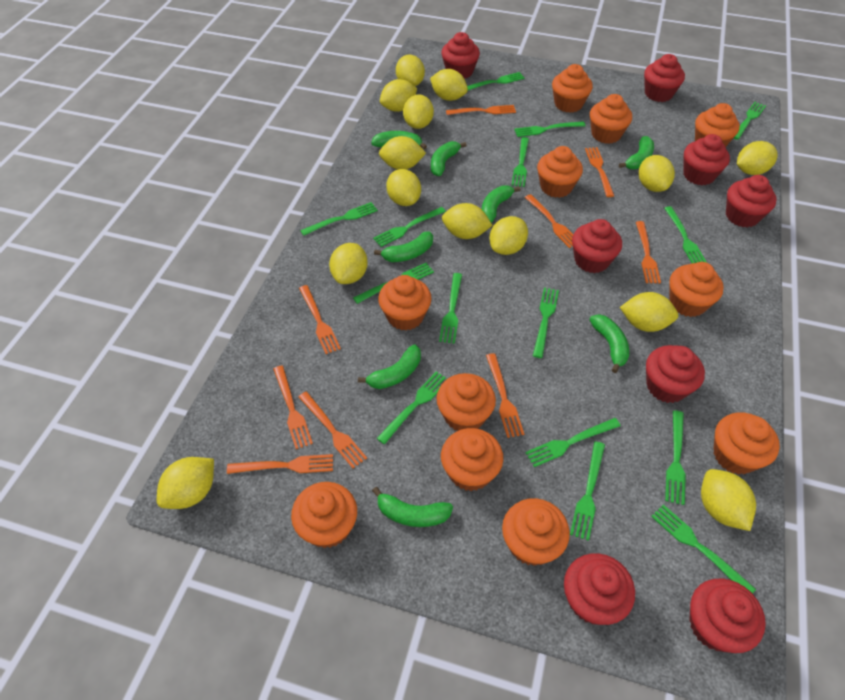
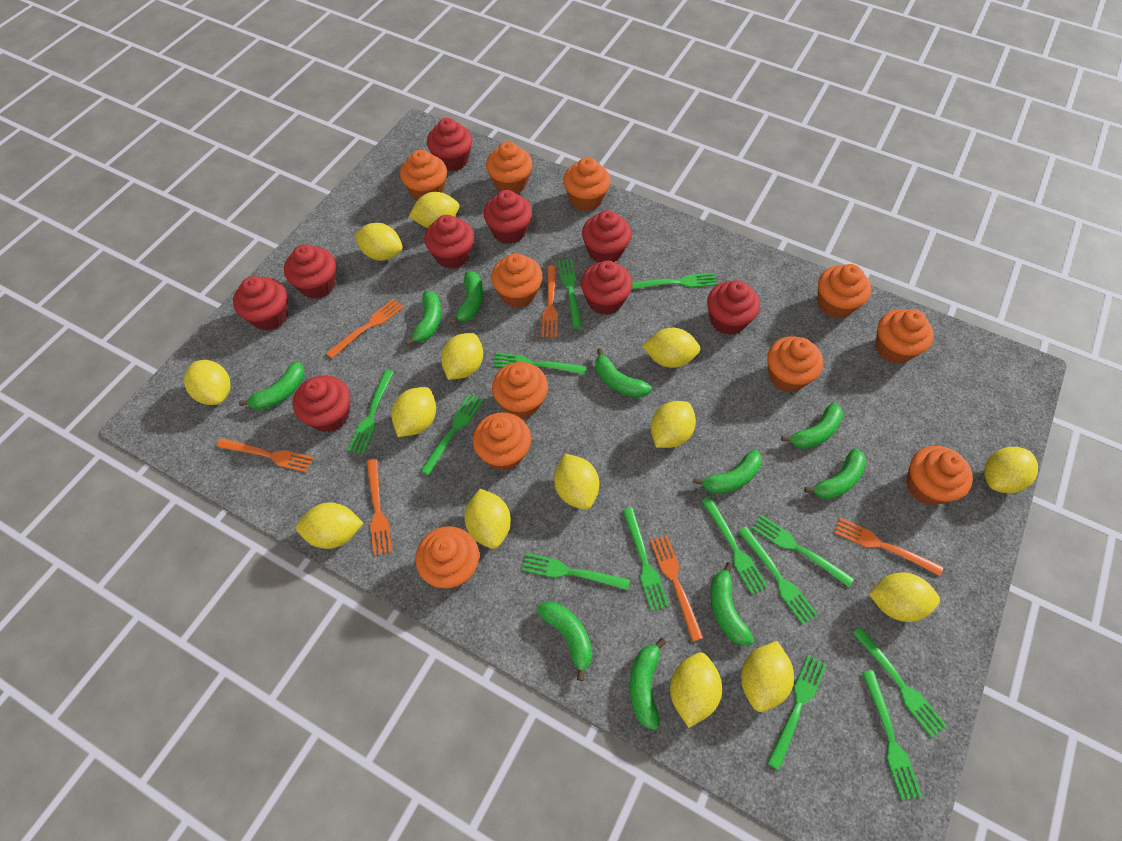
green banana: [358,345,421,389] [371,131,427,149] [372,487,453,527] [374,231,433,262] [431,141,467,176] [482,186,520,223] [589,314,629,373] [619,136,654,169] = 8 -> [239,361,305,410] [405,291,441,345] [450,271,483,325] [537,602,592,681] [595,348,652,398] [629,638,666,730] [693,450,762,494] [711,562,754,646] [781,403,843,449] [804,448,866,499] = 10
green fork: [300,202,378,236] [353,263,434,304] [373,207,446,247] [376,371,448,444] [439,273,462,344] [467,72,525,90] [511,137,529,187] [514,121,586,137] [525,418,621,467] [533,288,559,358] [570,441,605,541] [651,504,756,594] [664,206,707,263] [665,410,686,505] [734,102,766,140] = 15 -> [348,370,394,454] [420,394,483,475] [493,352,586,375] [522,553,630,590] [558,259,582,329] [622,508,669,611] [632,273,717,289] [702,497,768,595] [738,527,817,624] [752,515,854,587] [767,654,827,770] [853,627,947,738] [862,670,922,800] = 13
orange fork: [227,454,333,474] [273,366,313,449] [298,391,367,468] [299,285,341,354] [446,105,516,115] [486,353,524,438] [525,194,573,248] [585,147,614,197] [636,221,661,283] = 9 -> [217,438,314,472] [326,299,404,358] [367,459,392,556] [542,265,558,337] [650,535,703,641] [834,518,943,576] = 6
red cupcake: [441,32,480,79] [564,553,635,625] [572,219,622,273] [644,54,685,102] [646,345,705,403] [683,134,730,185] [689,578,766,653] [726,175,777,228] = 8 -> [233,276,288,331] [284,245,336,299] [293,375,350,432] [424,215,474,269] [427,118,472,171] [483,190,532,244] [581,260,633,315] [582,210,632,263] [707,280,760,335] = 9

